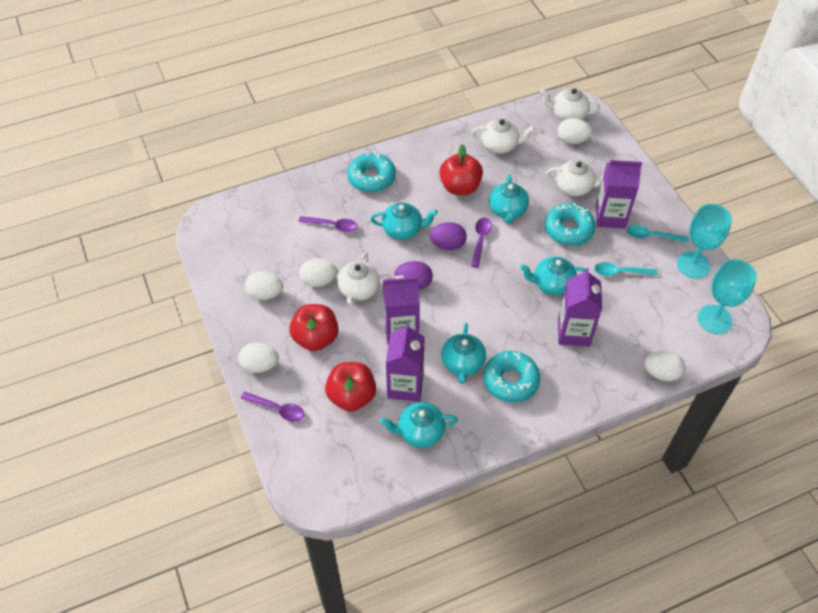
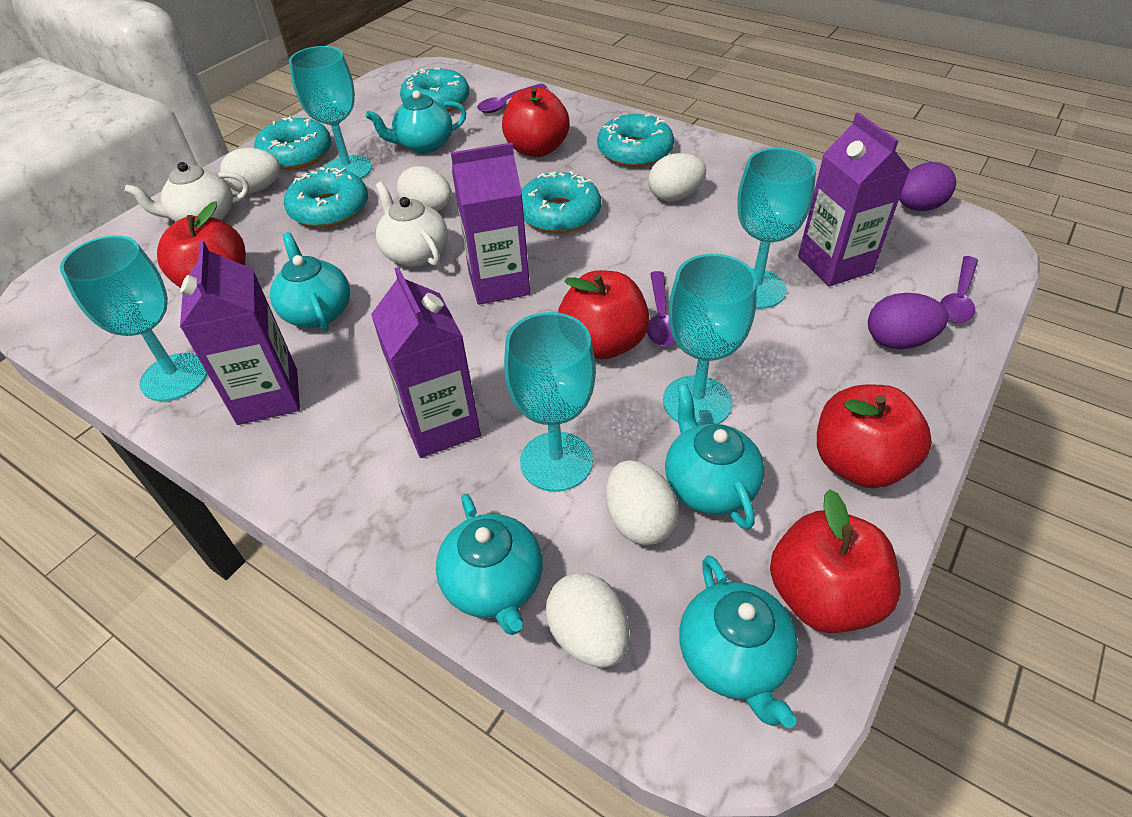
red apple: [289,304,339,351] [325,362,376,412] [439,144,483,195] = 3 -> [157,201,246,288] [502,87,570,157] [558,270,650,360] [770,489,901,633] [817,385,932,489] = 5
turquoise donut: [347,153,396,193] [484,351,540,402] [545,203,596,246] = 3 -> [254,116,332,170] [284,167,368,228] [400,68,469,112] [521,171,601,233] [597,114,674,167] = 5
turquoise goblet: [677,204,732,278] [697,259,757,334] = 2 -> [60,235,207,401] [289,46,372,179] [504,312,596,492] [663,254,757,425] [737,148,816,309] = 5
turquoise spoon: [594,262,657,276] [627,225,688,243] = 2 -> none = 0
white teapot: [337,252,380,307] [471,119,535,154] [540,88,600,121] [546,160,604,196] = 4 -> [124,162,249,222] [376,182,448,267] = 2

